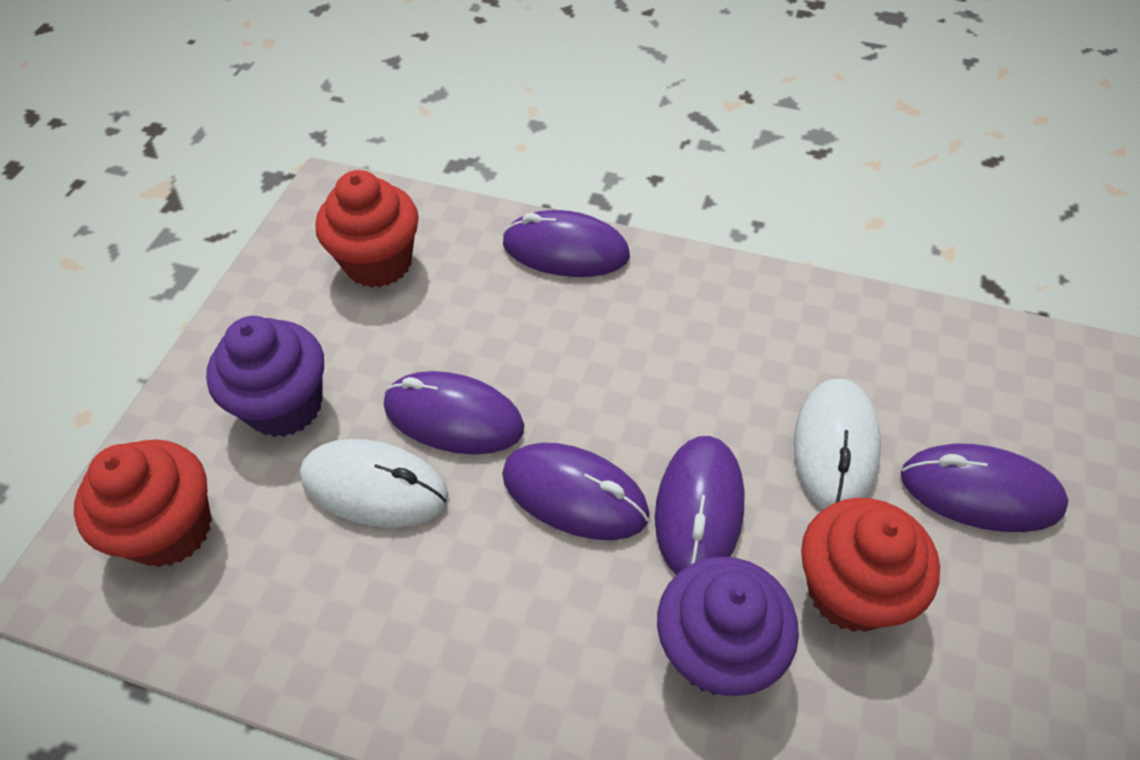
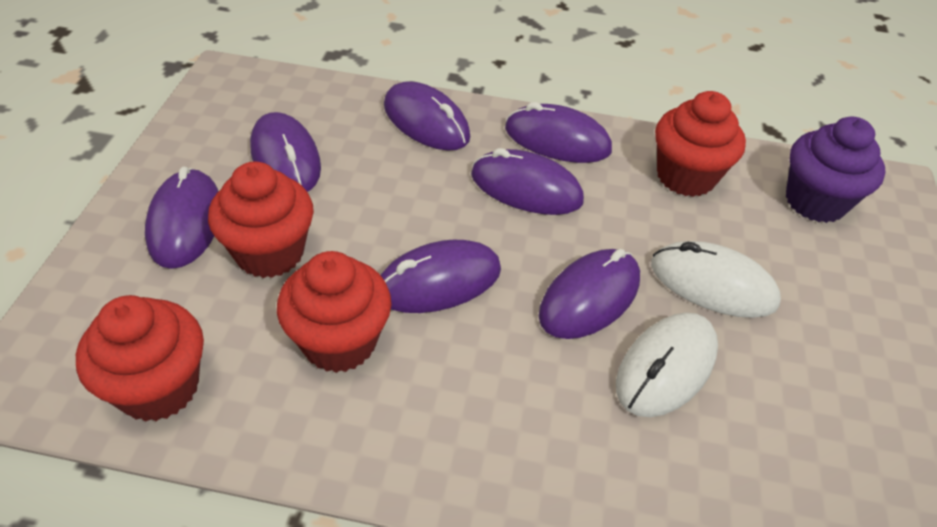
purple cupcake: [206,316,324,437] [657,556,799,696] = 2 -> [786,116,885,223] = 1
purple mouse: [384,371,525,455] [502,210,630,277] [502,443,650,540] [655,436,745,575] [901,444,1069,532] = 5 -> [145,166,219,269] [250,112,321,192] [381,240,501,313] [384,81,470,151] [471,148,584,215] [505,102,612,163] [539,249,640,339] = 7
red cupcake: [74,439,212,567] [315,170,419,288] [801,498,940,632] = 3 -> [76,295,204,422] [208,162,314,278] [277,251,391,373] [655,91,746,197] = 4

